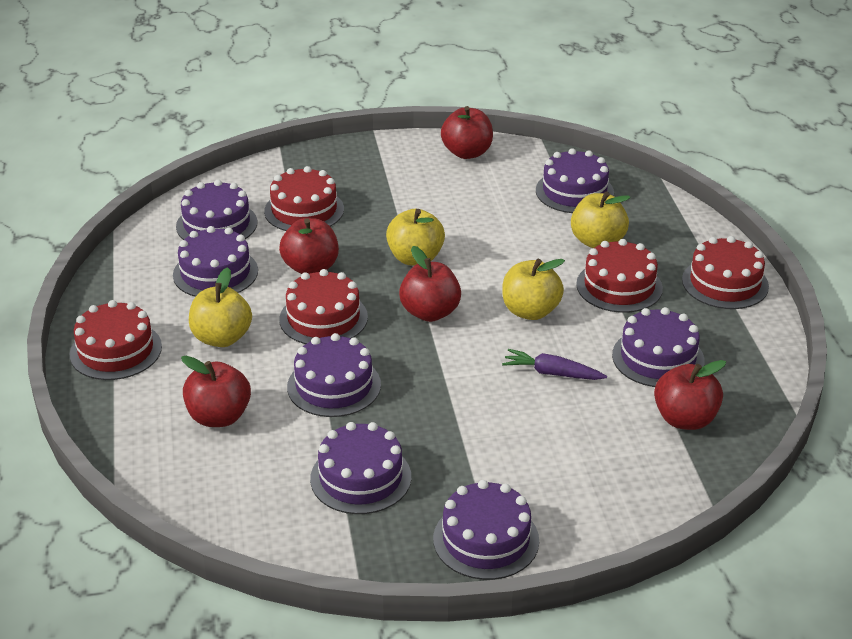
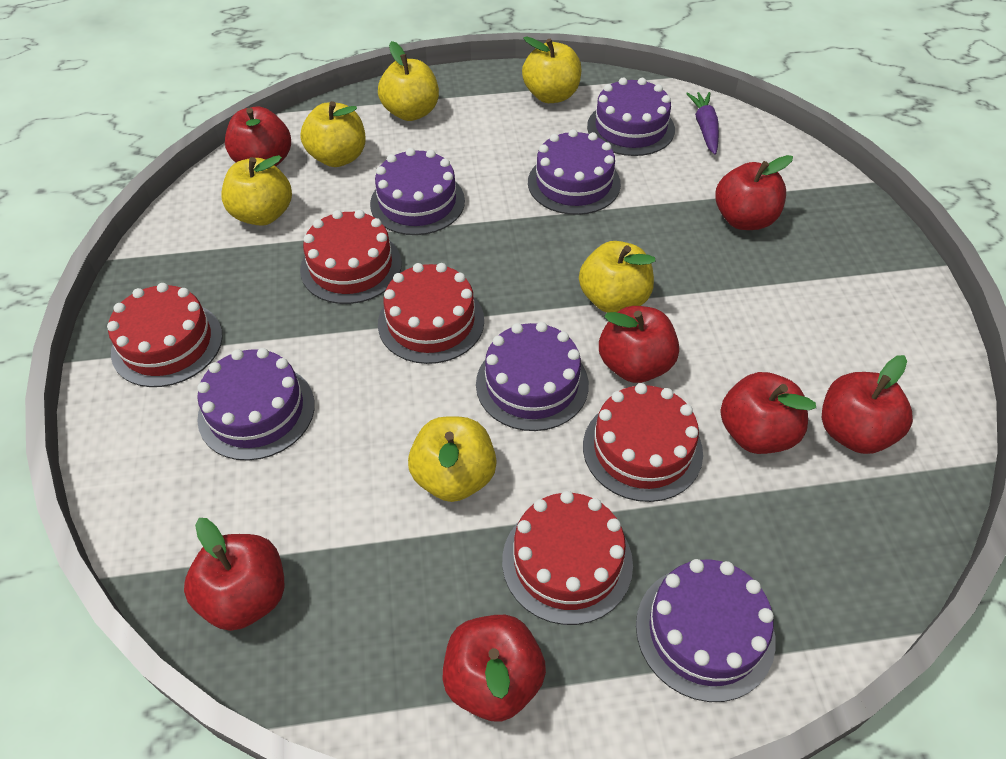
purple cake: [173,226,258,297] [176,180,257,240] [287,333,381,417] [310,422,411,514] [433,480,539,580] [536,148,614,213] [612,307,704,387] = 7 -> [197,348,315,461] [370,148,465,235] [476,322,589,431] [528,129,621,215] [587,78,675,156] [636,559,776,702] = 6
red apple: [181,356,251,427] [279,218,339,274] [399,246,461,322] [441,106,493,159] [654,360,726,430] = 5 -> [184,518,284,631] [225,106,291,166] [442,615,546,721] [599,306,679,383] [715,155,793,230] [720,372,816,454] [822,355,913,454] = 7
yellow apple: [189,268,252,347] [386,209,445,266] [502,259,565,320] [571,191,631,248] = 4 -> [222,155,292,226] [300,101,365,167] [378,41,439,121] [408,416,497,502] [522,36,581,103] [579,241,655,313] = 6

